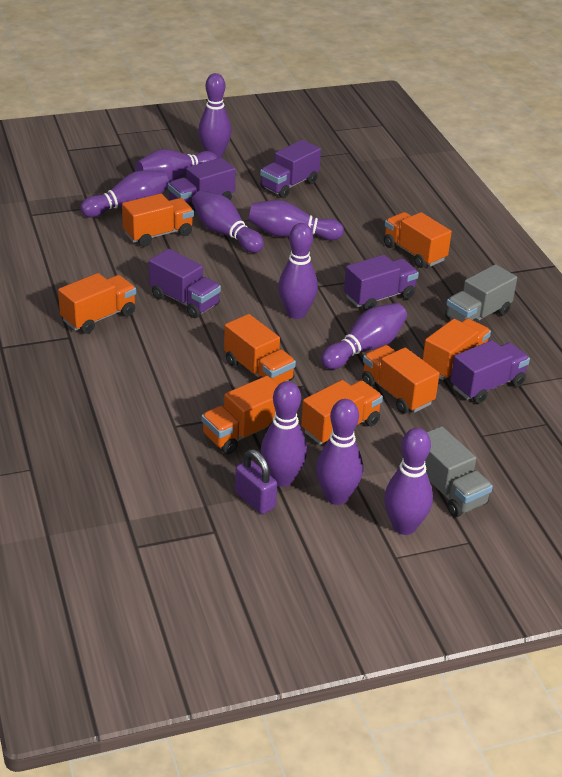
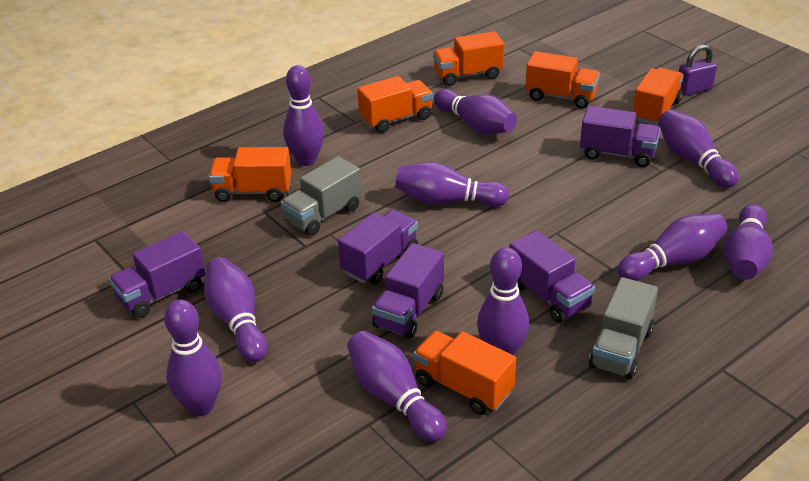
orange truck: [58,273,136,334] [122,194,194,247] [201,376,278,454] [224,314,296,385] [301,380,383,445] [362,345,439,414] [384,212,452,268] [422,318,491,382] = 8 -> [209,147,291,202] [357,76,433,133] [413,331,516,415] [433,31,504,86] [525,51,600,108] [632,68,684,125] = 6

